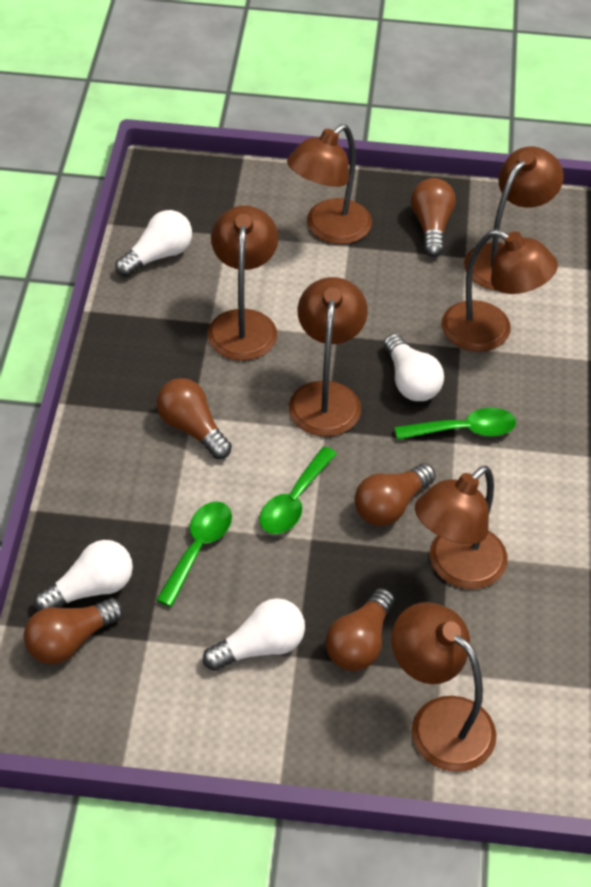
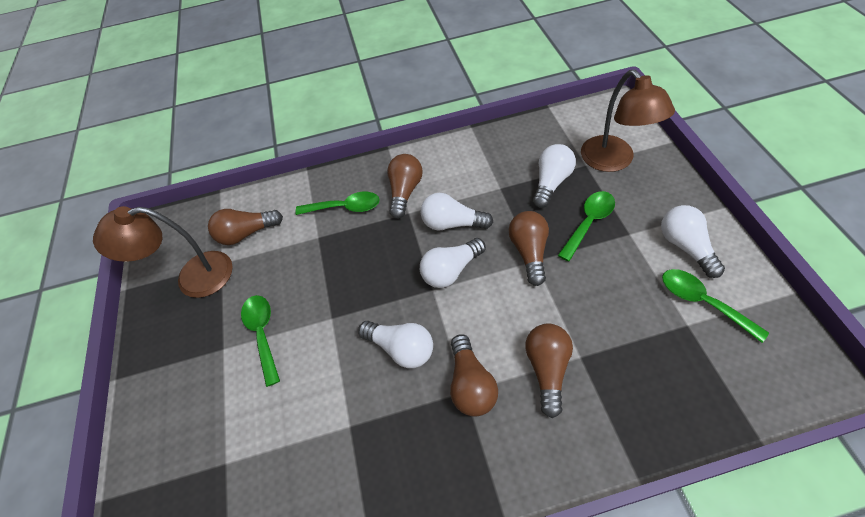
brown lamp: [207,206,278,361] [287,124,372,244] [289,277,368,436] [391,602,496,772] [415,466,508,589] [442,229,558,352] [464,146,564,290] = 7 -> [93,206,233,298] [581,70,675,172] = 2
green spoon: [156,501,232,607] [259,447,337,534] [395,408,516,440] = 3 -> [241,295,280,387] [296,192,380,215] [558,191,615,262] [662,269,769,343] = 4
white light bulb: [34,540,133,611] [115,210,192,277] [203,598,305,671] [383,334,444,401] = 4 -> [358,321,433,368] [420,238,486,288] [421,193,493,231] [533,144,576,208] [661,205,725,278] = 5

